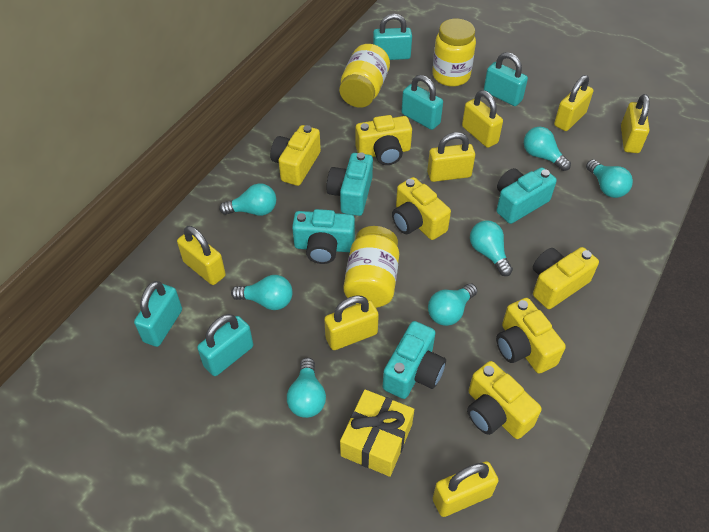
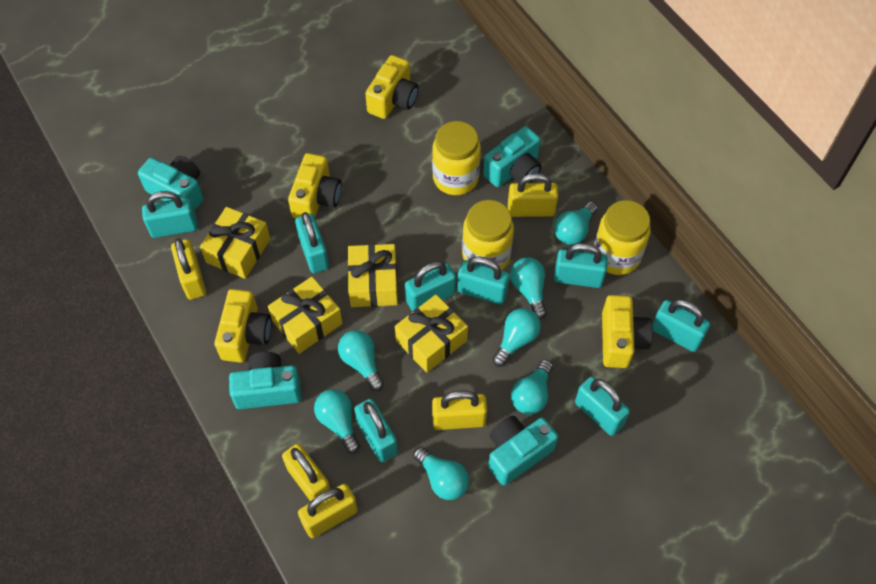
turquoise padlock: [134,281,182,347] [197,314,253,376] [373,14,412,60] [401,75,443,130] [484,52,528,106] = 5 -> [142,191,198,238] [295,212,329,273] [354,399,398,462] [405,261,456,312] [457,256,510,305] [554,243,608,288] [575,377,630,436] [652,299,710,352] = 8
yellow camera: [270,125,321,186] [355,115,412,165] [392,177,451,240] [467,361,542,439] [496,298,566,374] [533,247,599,309] = 6 -> [214,289,272,363] [288,153,342,219] [365,55,419,119] [602,295,653,368] = 4
yellow gift: [340,389,414,477] = 1 -> [200,207,270,279] [268,277,343,354] [347,244,398,307] [395,294,468,373] = 4
yellow padlock: [177,226,226,285] [324,295,379,350] [427,132,475,182] [433,461,499,517] [462,90,503,148] [554,75,593,131] [621,94,649,153] = 7 -> [171,238,206,300] [282,444,330,502] [298,484,358,538] [432,391,487,430] [508,173,558,217] = 5

